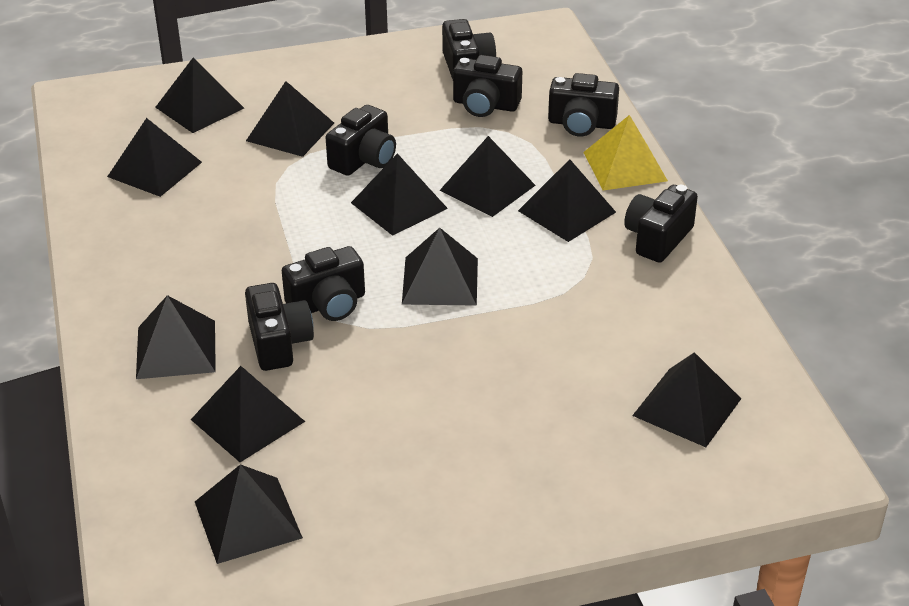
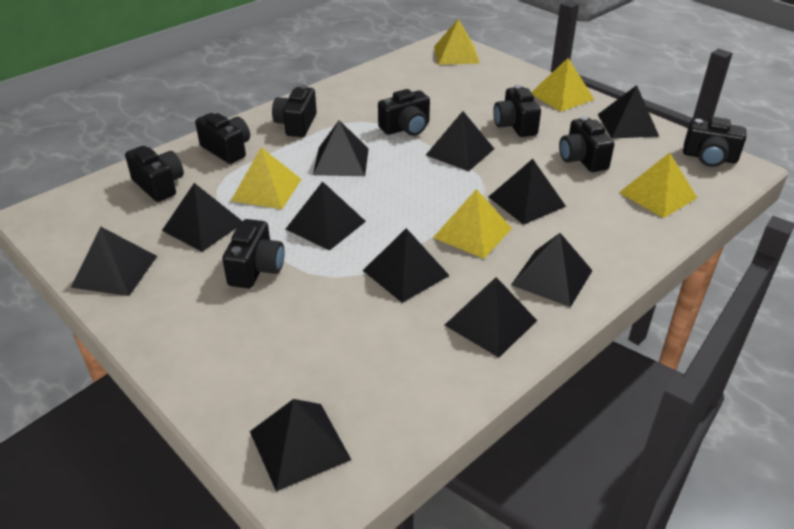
black camera: [245,283,314,371] [282,246,365,321] [326,105,396,176] [442,19,496,79] [453,55,522,117] [548,73,619,137] [624,185,698,263] = 7 -> [125,146,184,202] [195,113,250,164] [222,219,285,288] [272,85,317,137] [378,89,430,136] [493,85,541,137] [559,116,614,172] [683,117,746,167] = 8
yellow pyramid: [583,115,668,191] = 1 -> [231,147,302,209] [433,189,512,259] [434,18,480,65] [531,58,595,112] [619,152,697,218] = 5

